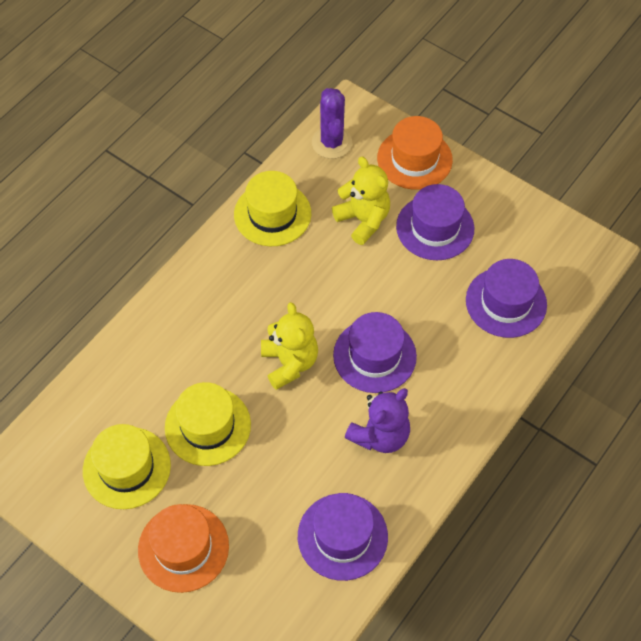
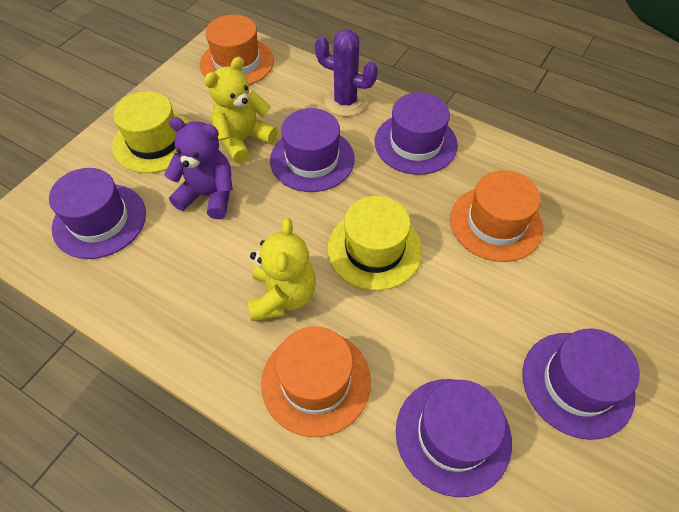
orange hat: [138,504,229,593] [377,116,453,190] = 2 -> [200,15,274,85] [261,326,371,437] [450,170,543,262] = 3
purple hat: [298,493,388,581] [333,312,417,393] [396,184,474,260] [466,259,547,338] = 4 -> [49,168,146,259] [270,108,355,192] [375,93,458,175] [396,379,512,497] [522,329,640,440] = 5
yellow hat: [83,424,171,509] [165,382,251,466] [234,171,311,246] = 3 -> [112,91,189,173] [327,196,422,291] = 2

